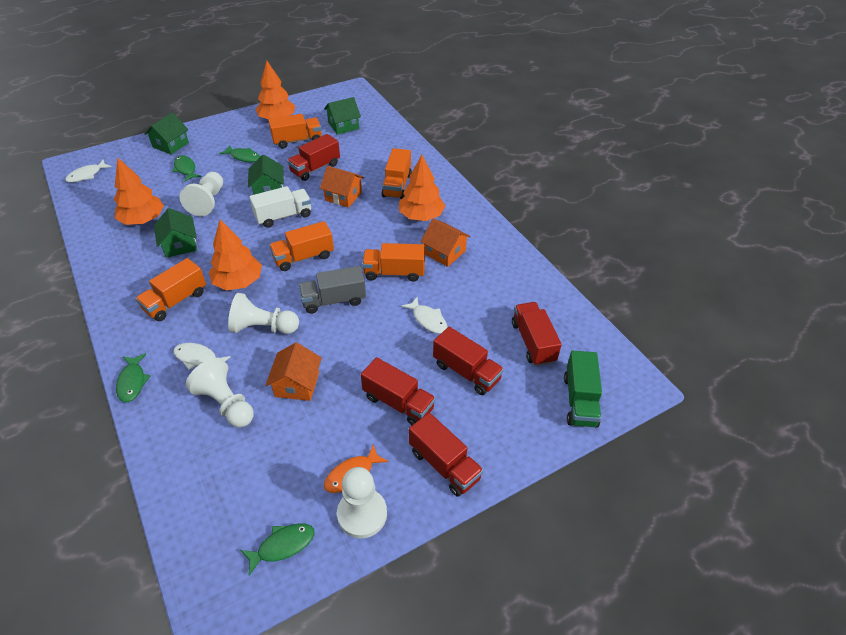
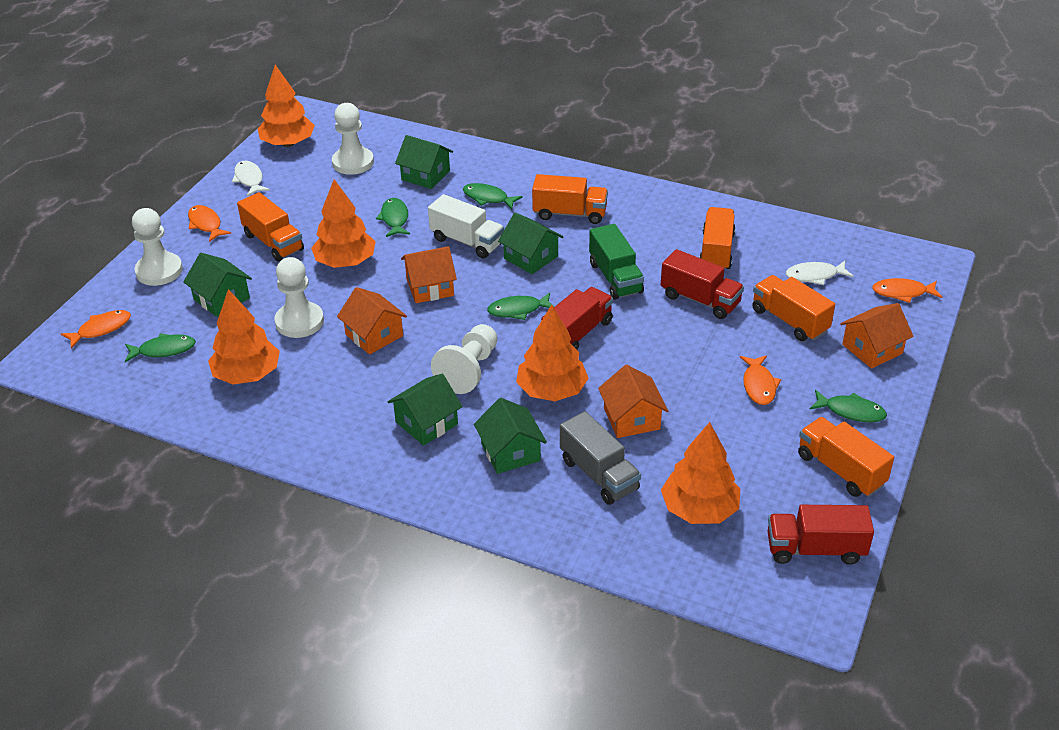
green fish: [116,353,151,402] [172,155,201,182] [220,145,260,162] [240,524,315,576] = 4 -> [125,333,196,362] [376,198,410,237] [463,183,523,209] [487,293,554,320] [809,390,887,422] = 5
green house: [144,113,189,155] [154,208,197,258] [248,155,284,195] [324,97,361,135] = 4 -> [183,253,252,317] [388,374,463,446] [395,135,453,189] [474,398,547,474] [498,213,563,274] = 5
orange fish: [324,444,388,493] = 1 -> [61,310,131,349] [188,205,231,242] [740,355,781,405] [872,278,942,303] = 4
orange house: [266,343,322,401] [320,166,364,208] [420,219,471,267] = 3 -> [337,287,407,355] [401,246,457,303] [598,365,668,438] [840,303,914,369] = 4
orange tree: [114,157,164,225] [209,219,262,290] [256,61,295,119] [399,155,445,221] = 4 -> [208,289,280,385] [258,65,315,147] [311,179,376,268] [516,305,589,401] [661,422,740,524] = 5
red truck: [287,134,340,181] [361,357,436,425] [409,413,484,497] [433,327,504,395] [512,302,562,366] = 5 -> [541,287,613,350] [661,249,744,319] [768,505,874,565] = 3
white fish: [65,160,112,183] [173,343,231,370] [401,297,447,334] = 3 -> [232,161,270,196] [786,261,853,285] = 2

